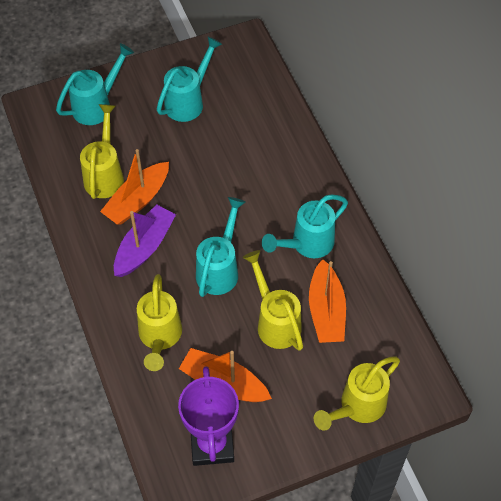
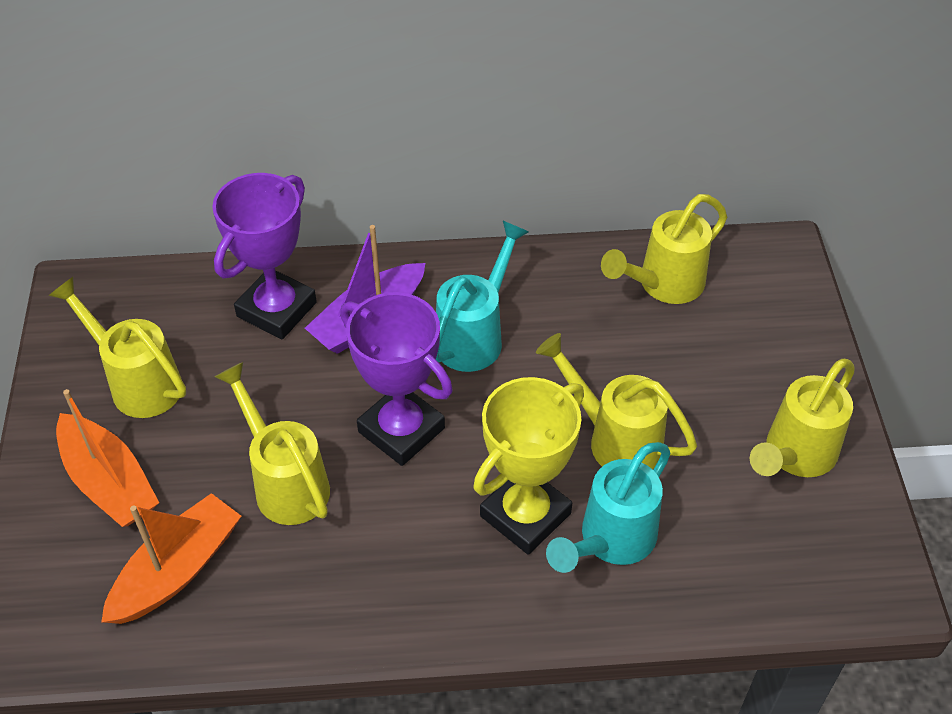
orange boat: [100,149,169,225] [179,348,272,402] [309,259,346,343] = 3 -> [56,389,159,527] [101,493,241,624] = 2
purple trophy: [178,366,239,466] = 1 -> [212,173,317,339] [340,292,453,466] = 2
turquoise watering can: [56,43,134,125] [157,36,222,122] [196,197,245,297] [262,194,348,258] = 4 -> [436,221,529,372] [546,442,670,573] = 2
yellow trophy: none = 0 -> [473,377,584,555] = 1
yellow watering can: [80,104,124,199] [137,274,182,371] [243,250,303,351] [314,356,400,431] = 4 -> [49,277,186,418] [215,362,330,525] [536,333,697,469] [601,194,727,304] [750,359,854,477] = 5

